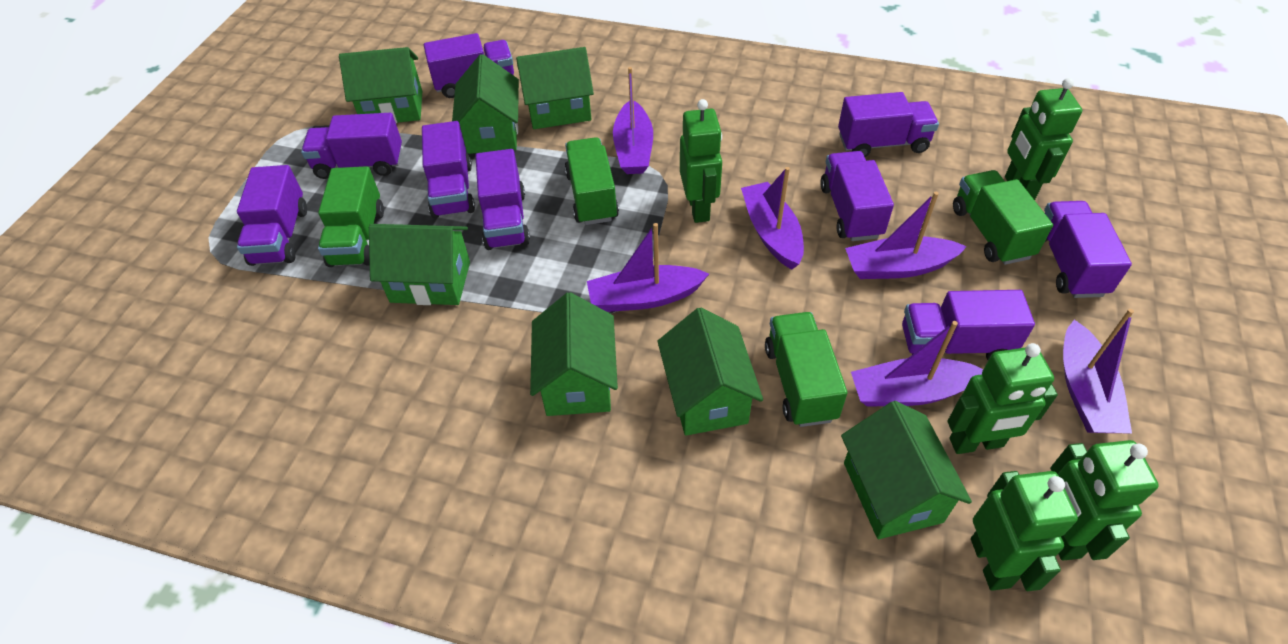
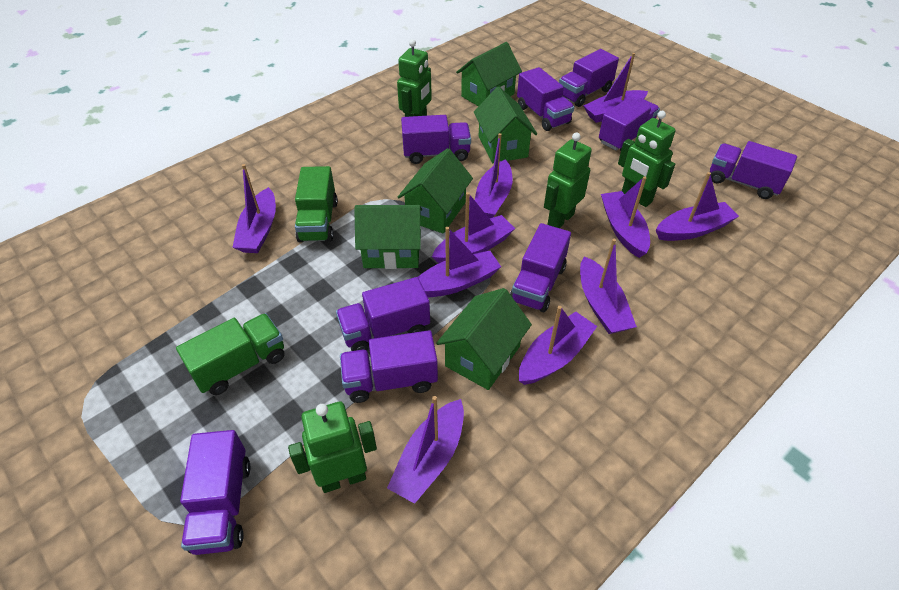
green house: [339,47,422,123] [369,224,470,305] [452,54,519,154] [516,47,594,129] [530,292,618,416] [657,307,763,436] [841,401,972,539] = 7 -> [354,205,422,269] [398,148,473,234] [436,288,532,390] [456,42,522,106] [474,87,537,163] = 5
green robot: [680,99,722,223] [948,343,1058,454] [971,471,1078,591] [1005,78,1082,200] [1050,440,1159,561] = 5 -> [288,401,377,493] [397,39,432,117] [544,132,592,228] [618,111,676,207] = 4
green truck: [318,167,384,267] [565,137,619,225] [765,312,847,427] [953,170,1053,265] = 4 -> [176,313,284,395] [295,166,338,243] = 2
purple boat: [587,223,709,312] [613,67,653,174] [741,167,804,269] [845,192,967,279] [851,321,983,407] [1063,309,1134,433] = 6 -> [232,164,276,253] [387,396,464,504] [418,227,501,298] [432,192,515,263] [475,133,512,219] [519,306,597,385] [580,239,637,334] [583,53,648,123] [601,176,650,258] [656,172,739,241] = 10

